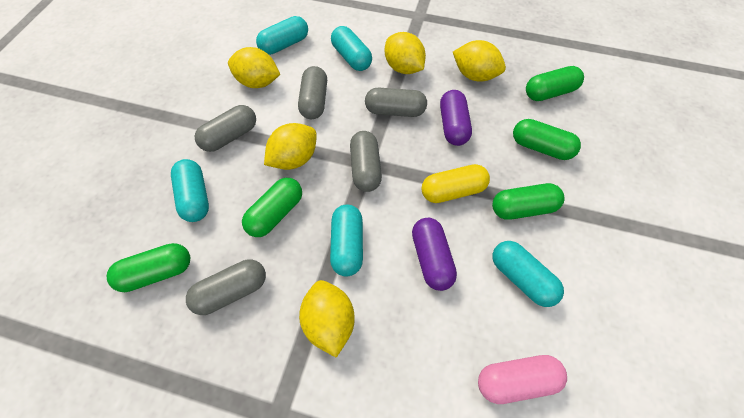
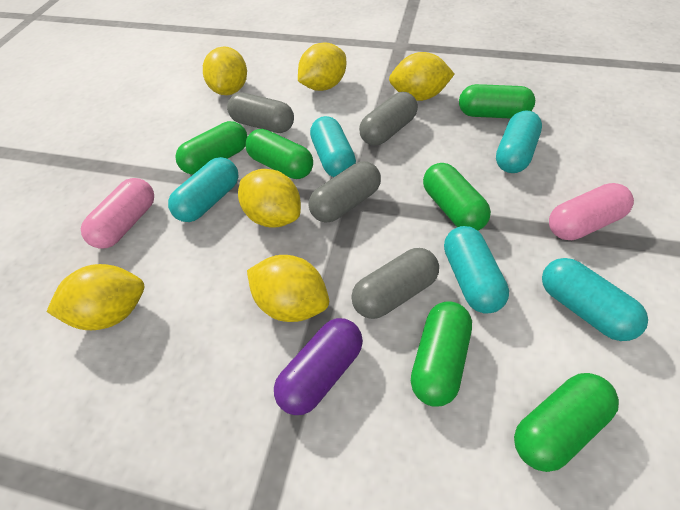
green capsule: [107,243,190,292] [242,178,302,237] [492,183,564,220] [513,119,581,160] [526,66,584,101] = 5 -> [175,121,247,175] [245,129,313,179] [411,301,472,407] [423,163,491,231] [459,84,535,119] [514,373,619,472] = 6
grey capsule: [186,259,266,315] [194,105,256,152] [298,66,327,119] [350,131,382,192] [365,88,427,117] = 5 -> [227,93,294,133] [309,161,381,223] [351,248,439,319] [359,92,418,146] = 4
pink capsule: [478,355,567,404] = 1 -> [81,178,154,249] [549,183,634,240] = 2
purple capsule: [412,218,457,291] [440,90,472,146] = 2 -> [274,318,363,415] = 1
yellow capsule: [422,164,490,203] = 1 -> none = 0
yellow lemon: [228,47,280,88] [264,123,317,170] [299,280,355,358] [385,32,426,74] [453,40,506,81] = 5 -> [46,264,144,330] [203,46,247,95] [238,169,301,228] [247,255,329,322] [298,42,346,91] [389,52,455,101] = 6

